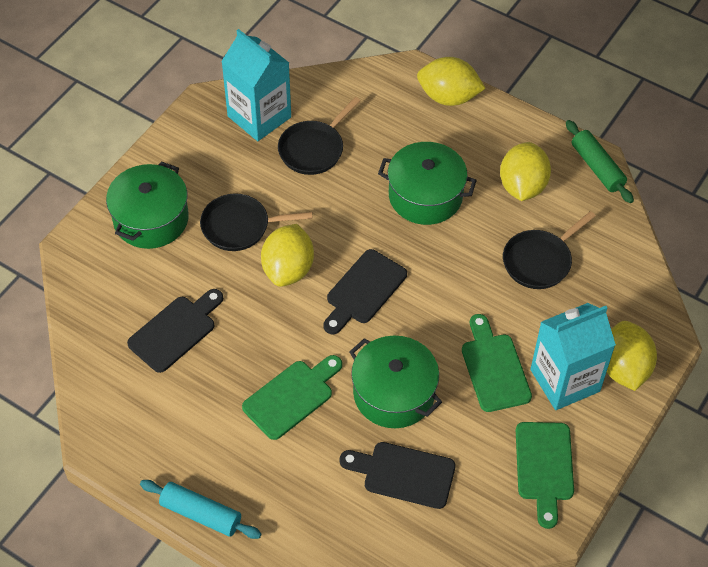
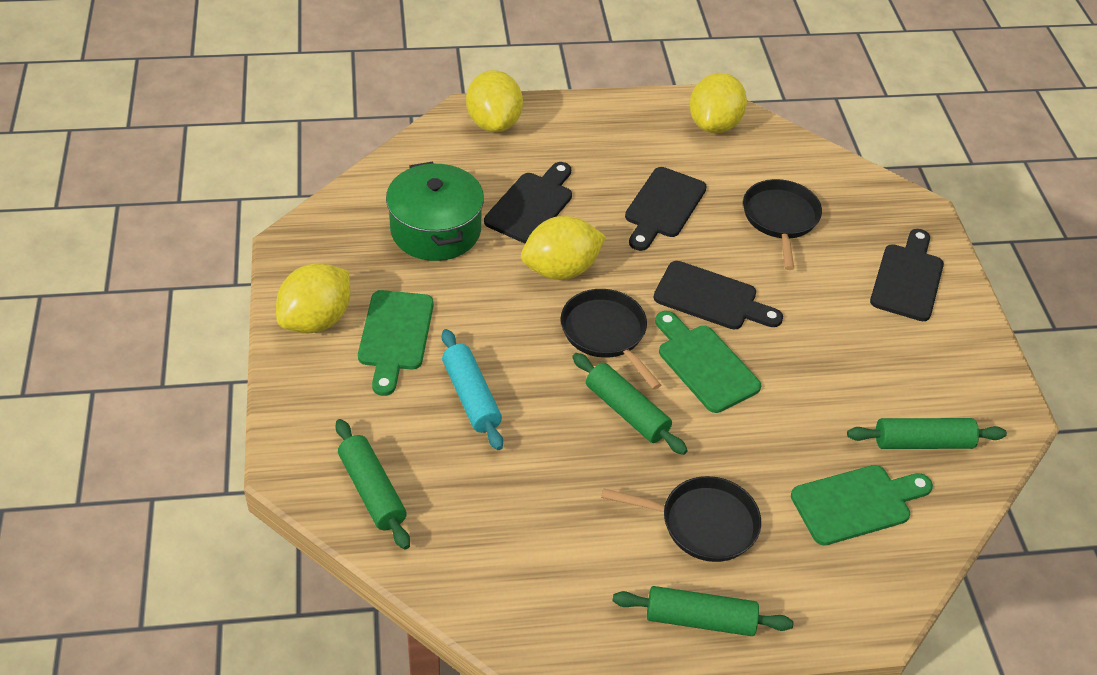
black cutting board: [127,289,223,373] [323,249,407,334] [339,442,456,509] = 3 -> [484,162,572,243] [625,167,707,251] [653,261,783,329] [870,229,944,321] = 4
green pot: [106,161,189,249] [349,335,442,428] [378,142,477,225] = 3 -> [386,161,484,261] = 1
green rolling pin: [566,120,634,203] = 1 -> [336,419,410,550] [572,353,688,455] [612,586,794,636] [847,418,1007,449] = 4
turquoise carton: [221,29,291,141] [530,303,616,410] = 2 -> none = 0

